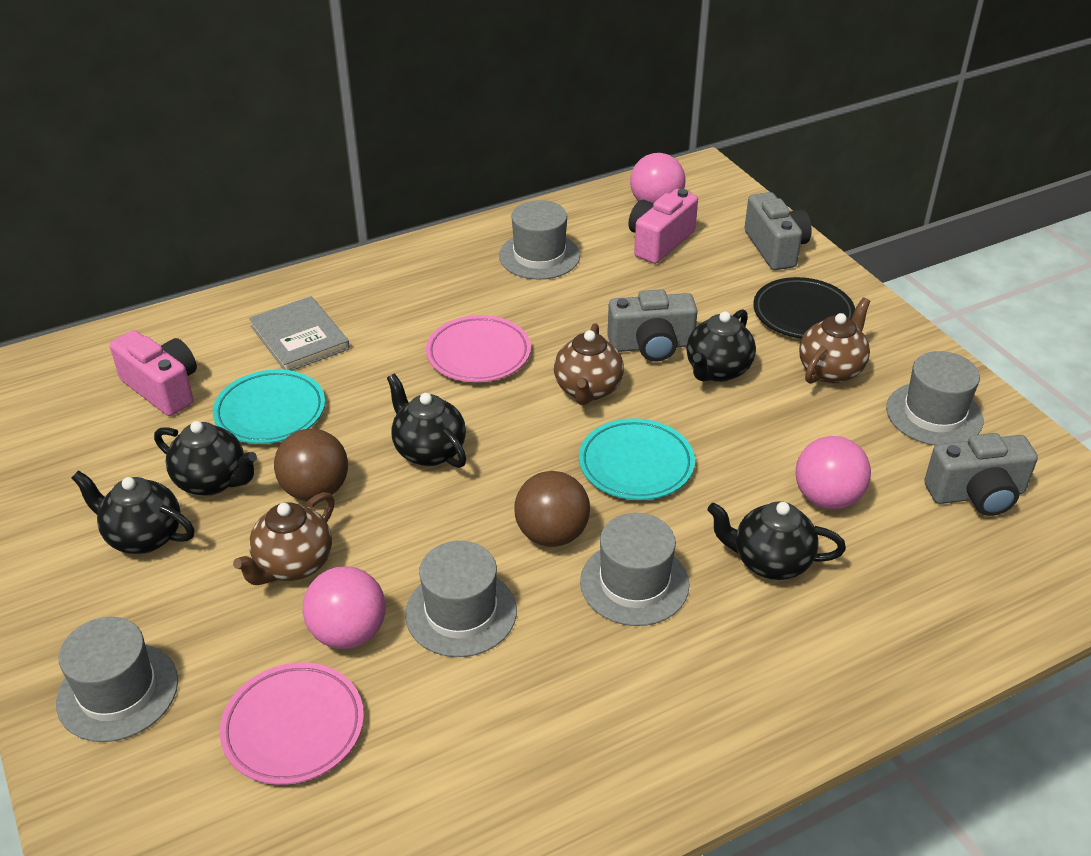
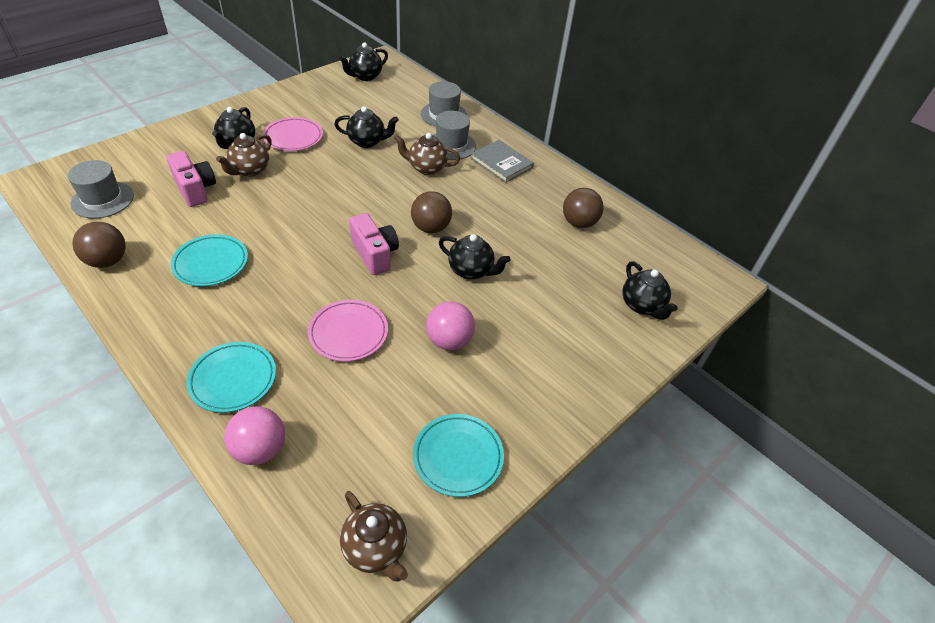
black plate: [753,277,855,339] = 1 -> none = 0
brown ball: [274,429,348,501] [514,471,590,547] = 2 -> [72,222,126,268] [411,191,452,233] [563,188,604,228] = 3
grey camera: [607,289,698,361] [744,192,812,270] [924,433,1038,516] = 3 -> none = 0
grey hat: [56,617,178,742] [405,541,517,657] [499,200,580,279] [580,513,689,626] [886,351,983,446] = 5 -> [68,160,134,219] [421,81,467,127] [433,111,476,160] = 3
pink ball: [303,566,386,649] [630,153,686,203] [796,436,871,509] = 3 -> [224,406,285,465] [426,302,475,350] = 2
turquoise plate: [213,369,325,444] [579,418,695,500] = 2 -> [171,235,248,286] [186,342,276,413] [413,414,504,497] = 3

